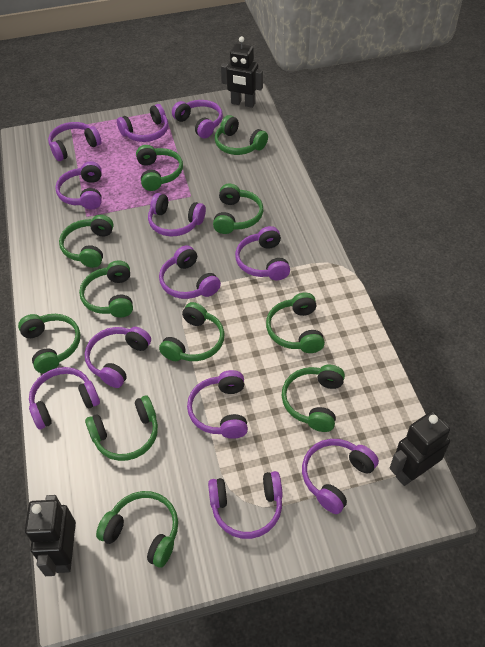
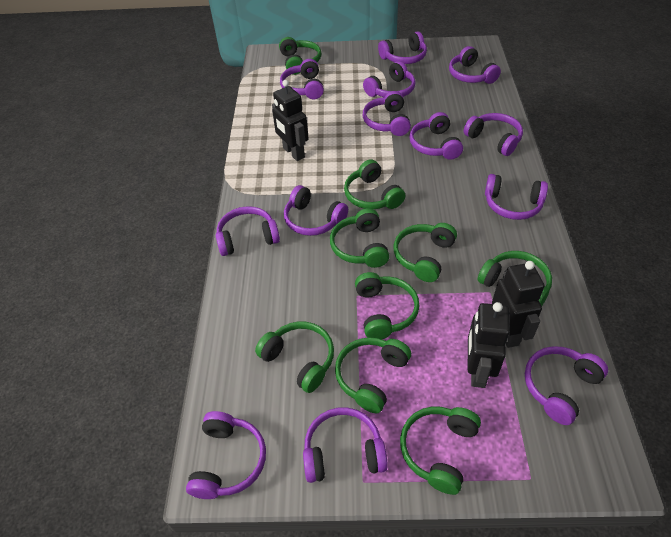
green headphones: [18,314,80,373] [59,215,114,268] [79,260,133,318] [85,396,158,461] [96,491,178,568] [136,145,183,191] [159,302,225,361] [213,184,263,234] [215,115,268,155] [266,293,325,353] [281,365,345,432] = 11 -> [255,322,334,393] [279,37,321,75] [330,208,389,268] [335,337,411,413] [344,159,405,209] [355,272,420,339] [394,223,457,282] [400,407,481,495] [477,251,552,306] = 9
purple headphones: [29,367,100,429] [48,122,102,161] [55,161,102,210] [85,327,151,388] [117,104,168,142] [148,193,206,236] [159,245,221,299] [172,100,223,138] [187,370,248,439] [208,471,283,539] [235,226,290,280] [302,439,379,514] = 12 -> [186,411,266,499] [216,206,280,256] [280,59,324,99] [284,185,348,236] [303,407,388,483] [363,61,415,97] [363,91,411,136] [378,31,427,64] [409,112,463,160] [449,46,501,84] [464,113,523,156] [485,174,548,220] [525,346,608,425] = 13

